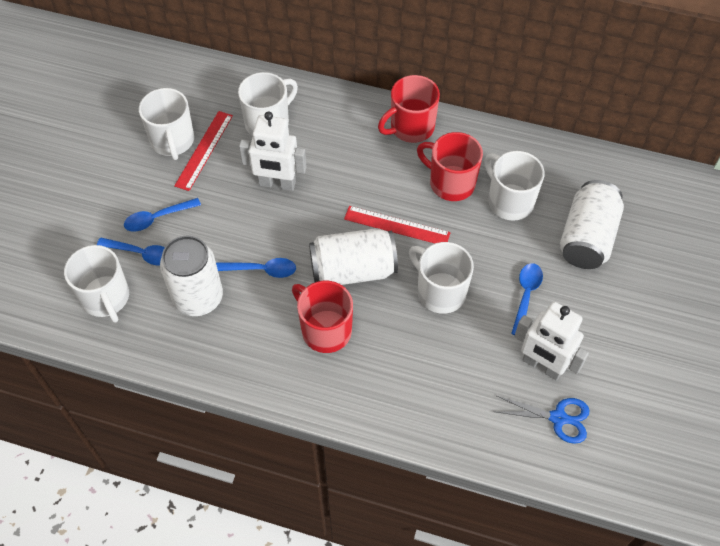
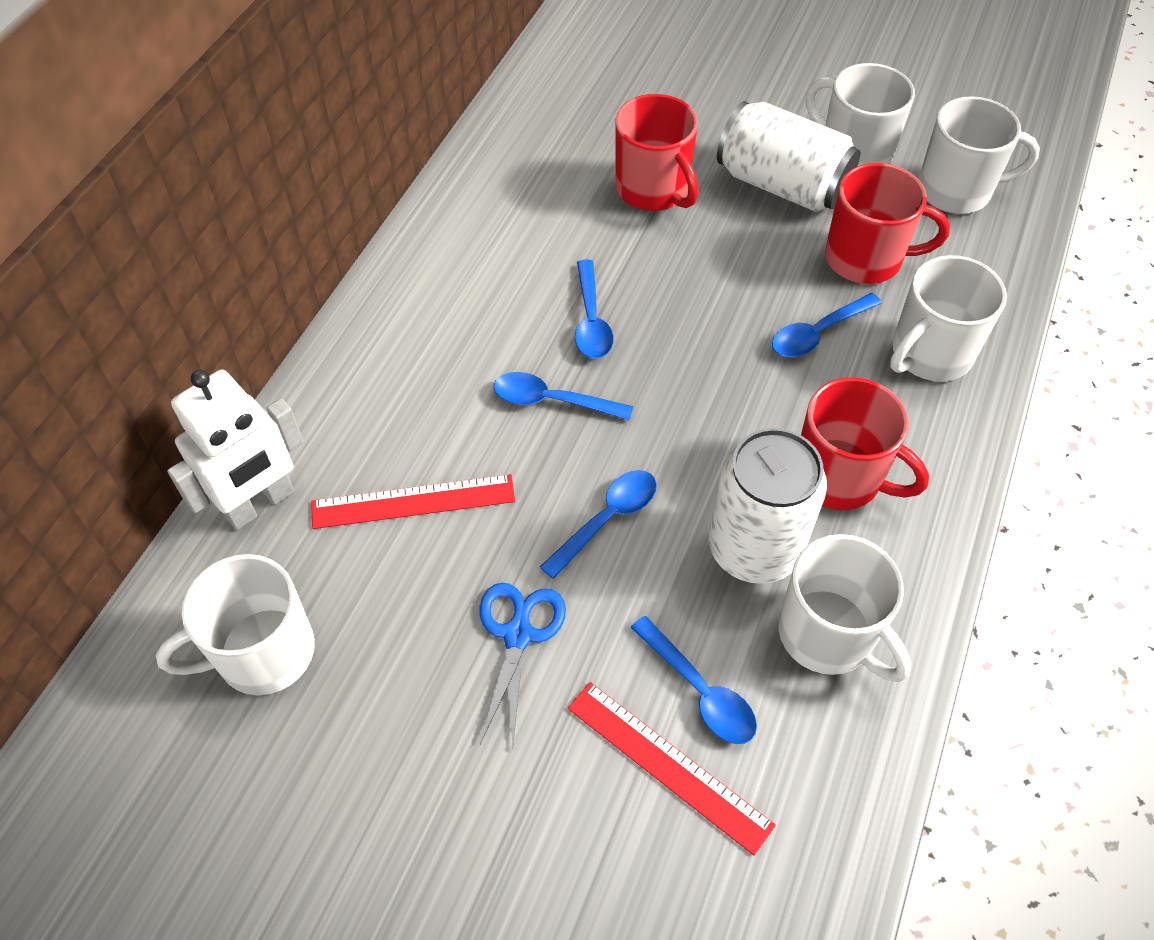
blue spoon: [97,238,165,266] [124,198,201,232] [216,258,296,278] [511,263,543,335] = 4 -> [494,372,633,421] [540,470,657,579] [575,259,614,359] [630,616,757,744] [772,293,882,357] = 5
white can: [160,236,223,316] [309,228,398,285] [559,180,624,269] = 3 -> [709,428,827,584] [717,101,860,212] = 2
white robot: [239,111,306,191] [514,302,589,380] = 2 -> [167,370,303,530] = 1

